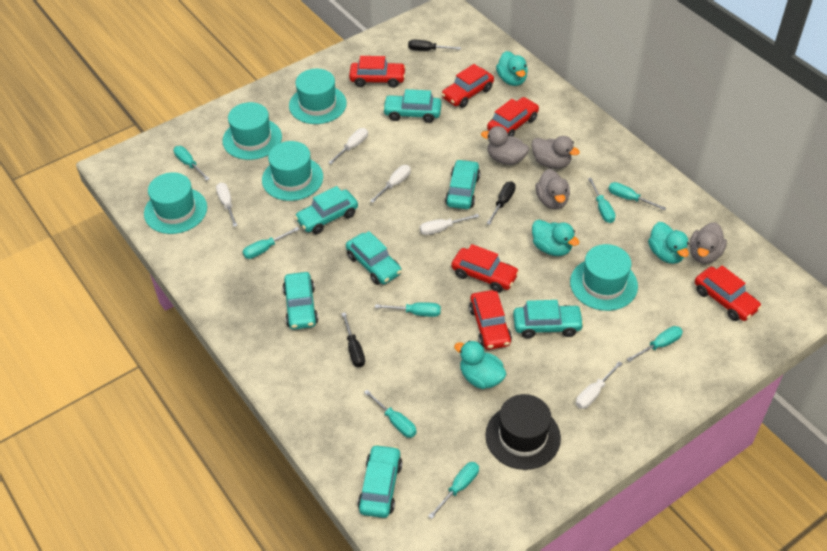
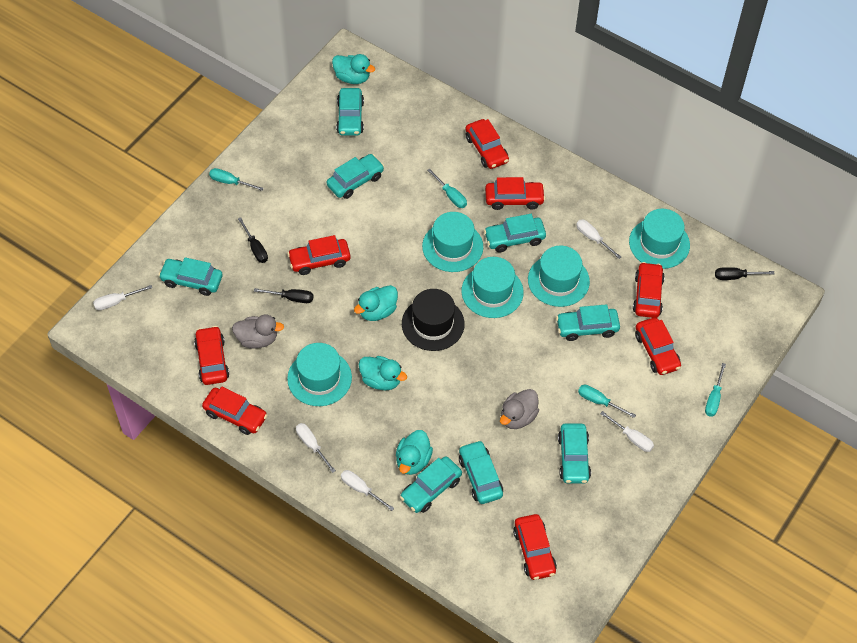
grey duck: [481,126,529,165] [531,136,580,169] [535,169,570,209] [690,222,727,264] = 4 -> [232,314,284,349] [500,389,539,429] = 2
red car: [349,56,406,88] [441,64,494,108] [451,244,519,293] [469,290,512,350] [487,97,539,137] [695,265,762,321] = 6 -> [194,326,229,385] [202,387,267,435] [287,235,351,275] [465,119,509,169] [485,177,545,210] [513,514,557,580] [633,262,665,318] [635,317,681,375] = 8
turquoise car: [283,272,318,330] [295,186,358,234] [346,231,402,285] [357,444,402,518] [383,89,442,123] [445,159,480,209] [513,300,584,338] = 7 -> [158,257,223,296] [327,154,384,199] [336,88,364,136] [400,456,462,513] [459,440,503,504] [484,214,546,253] [556,304,620,341] [558,423,591,484] = 8
turquoise screwdriver: [174,146,210,181] [243,227,300,259] [364,390,417,438] [375,302,441,317] [428,462,479,519] [588,178,615,223] [608,182,666,211] [627,326,683,362] = 8 -> [209,168,263,191] [427,168,467,208] [578,385,636,418] [705,363,726,416] = 4

